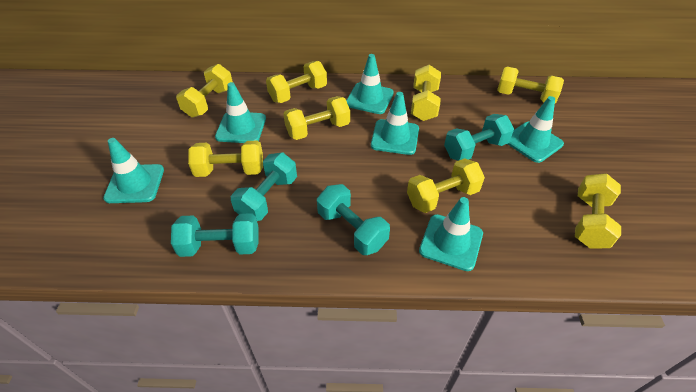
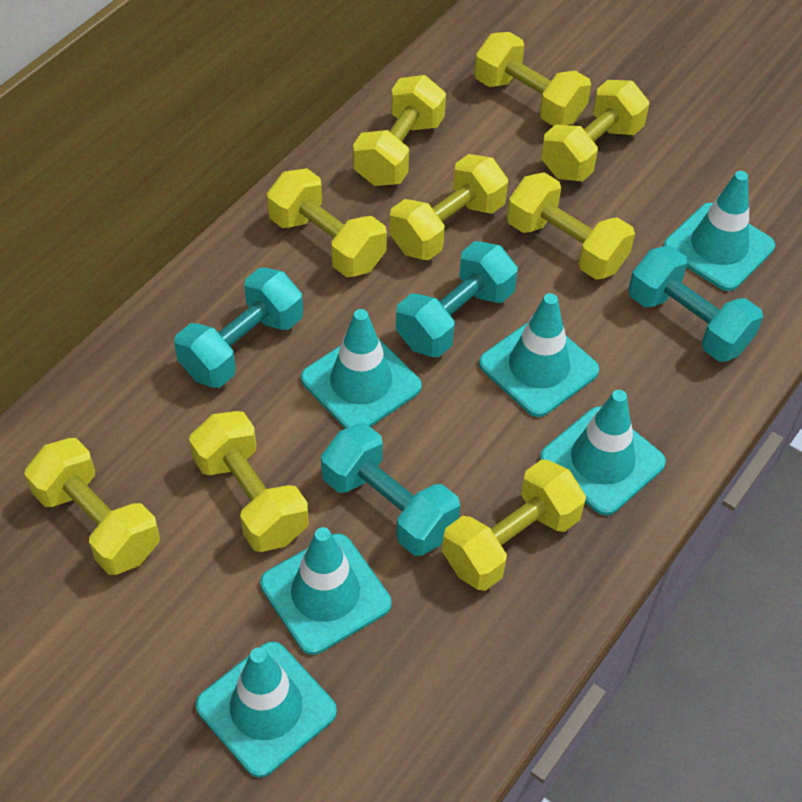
yellow dumbbell: [176,64,233,117] [188,140,263,177] [266,61,327,103] [283,96,350,140] [407,158,485,213] [411,65,441,121] [497,66,564,103] [575,173,621,249] = 8 -> [24,438,160,575] [189,411,309,552] [267,168,387,277] [353,75,446,186] [389,154,508,260] [442,459,586,591] [474,32,591,126] [507,172,635,280] [541,80,649,181] = 9

